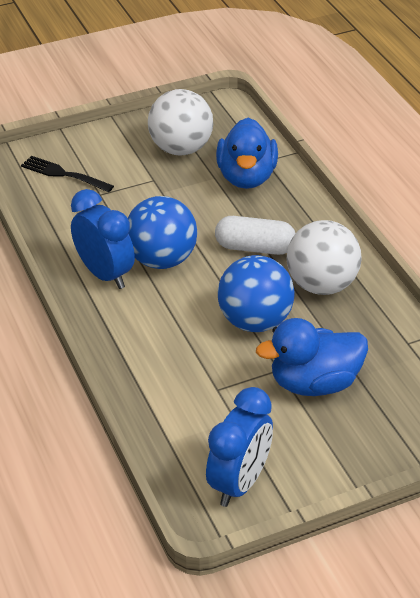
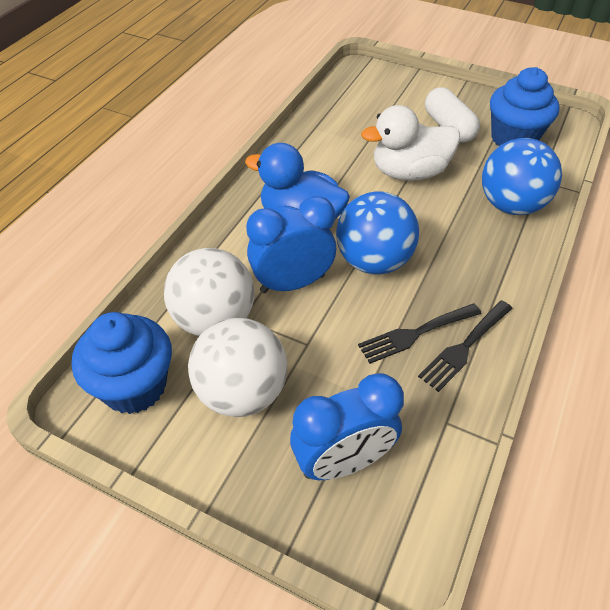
black fork: [21,156,114,193] = 1 -> [358,303,482,364] [418,301,513,392] = 2
blue cupcake: none = 0 -> [72,312,172,414] [490,67,560,146] = 2
blue duck: [216,118,278,189] [256,318,368,396] = 2 -> [245,143,350,220] = 1
white duck: none = 0 -> [361,105,460,181] = 1

